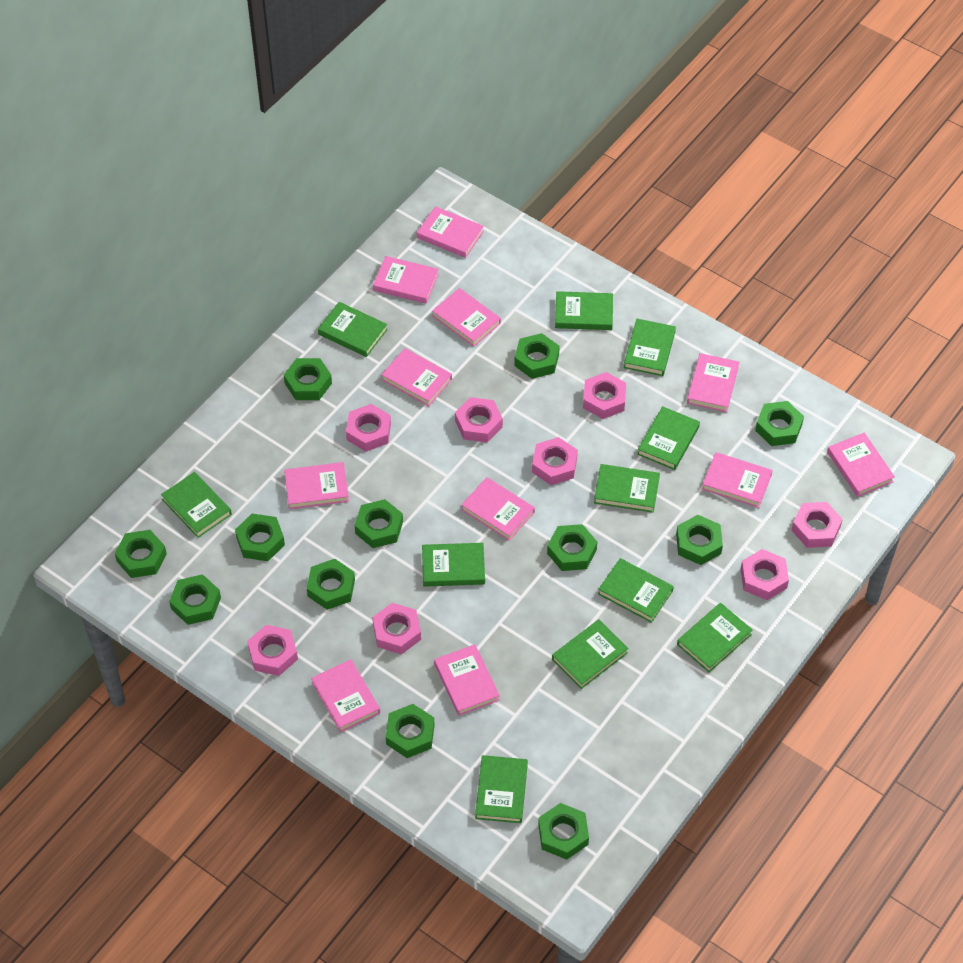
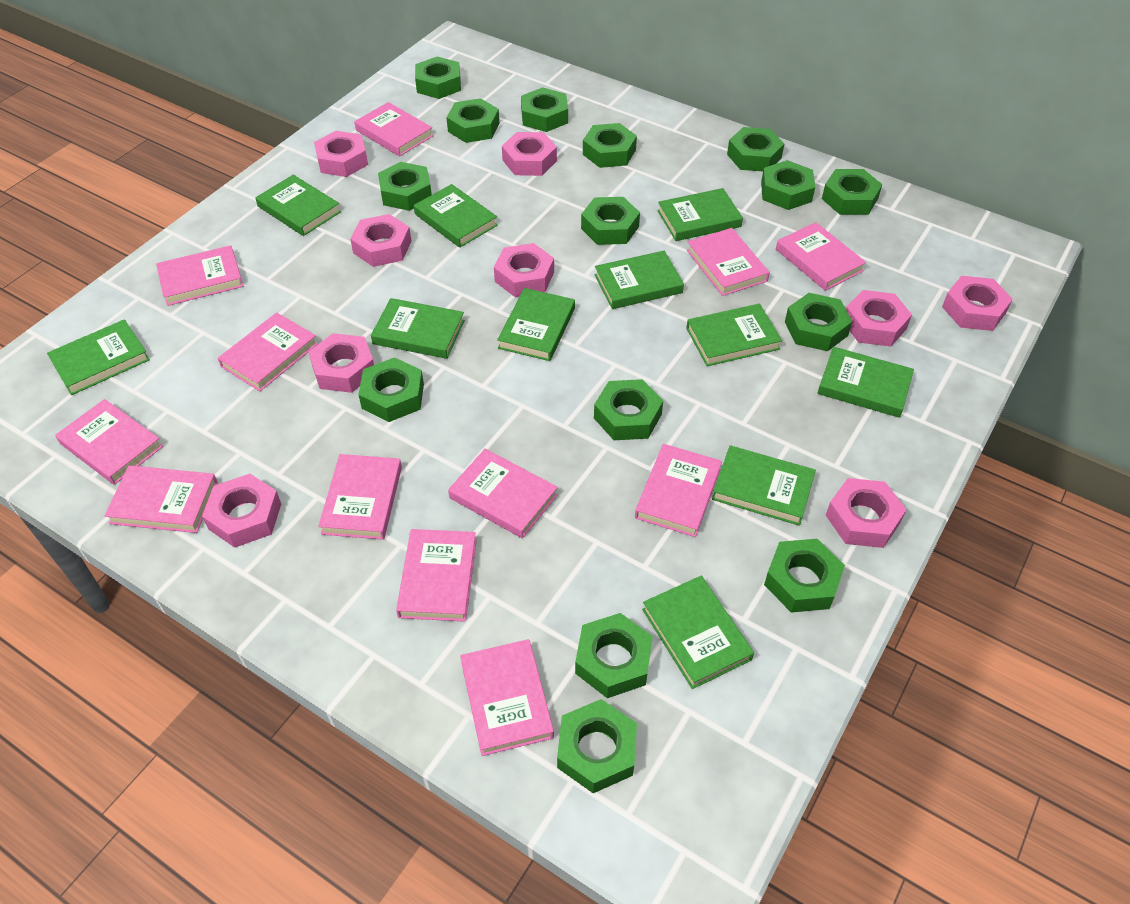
green nut: [115,530,167,578] [169,574,221,625] [235,513,285,561] [284,358,332,400] [307,559,355,610] [355,499,403,548] [386,704,434,758] [514,333,560,379] [538,803,589,860] [547,524,597,571] [676,515,723,565] [755,401,804,446] = 12 -> [358,357,424,422] [378,162,432,211] [415,56,461,99] [446,98,499,143] [521,87,568,132] [557,699,637,793] [575,613,653,698] [581,197,640,245] [583,123,637,168] [594,379,663,440] [727,127,784,171] [761,160,815,210] [764,539,845,613] [785,293,853,351] [822,169,882,215] = 15
pink book: [284,462,349,509] [311,659,380,732] [373,256,439,304] [381,348,452,406] [417,206,484,258] [432,288,501,347] [434,644,500,716] [461,477,535,541] [687,353,739,412] [702,452,773,508] [827,433,895,497] = 11 -> [55,399,163,485] [104,465,218,533] [156,245,244,306] [218,312,318,392] [318,454,402,540] [354,102,433,157] [396,529,477,622] [448,449,558,538] [460,639,554,756] [635,444,722,537] [687,228,770,296] [776,222,866,291] = 12
pink nut: [247,625,298,676] [346,404,391,452] [372,603,421,654] [455,397,503,443] [532,437,578,485] [583,372,626,419] [741,549,789,600] [791,502,843,548] = 8 -> [202,474,281,548] [308,333,374,393] [314,131,368,177] [350,214,412,267] [494,243,554,297] [502,132,557,176] [826,478,906,548] [846,290,912,347] [942,276,1013,331] = 9

